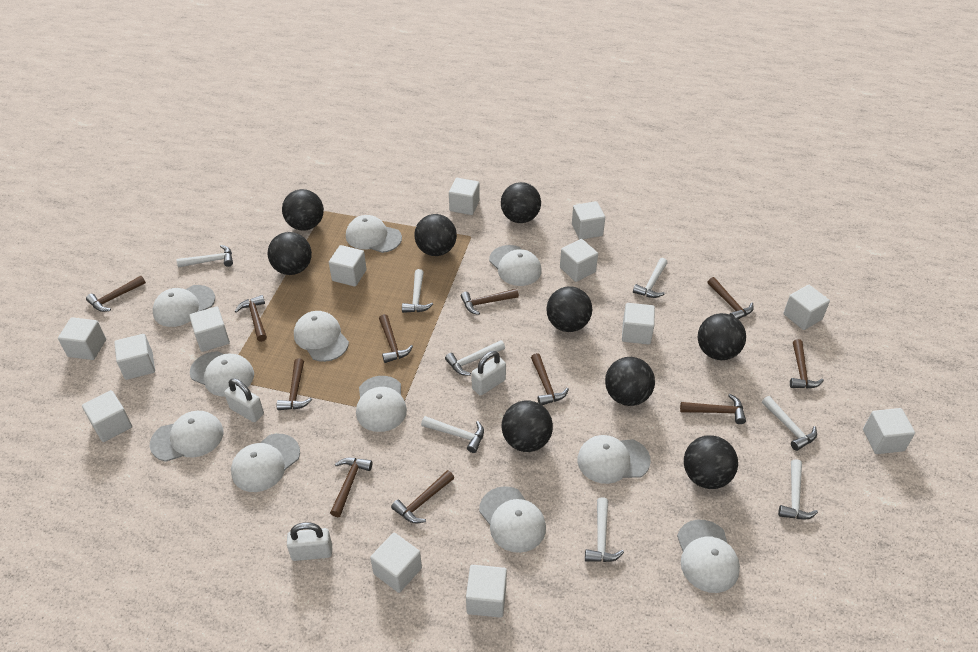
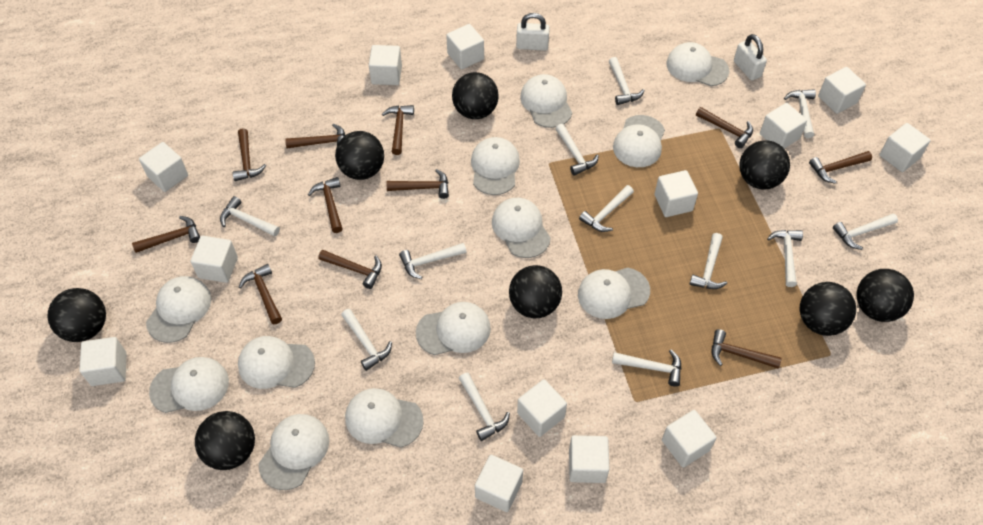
black ball: [268,232,312,275] [282,189,324,230] [414,214,457,256] [501,182,541,223] [501,401,553,452] [546,286,592,332] [605,357,655,406] [684,435,738,489] [698,313,746,360] = 9 -> [47,288,106,342] [195,411,255,470] [335,131,384,180] [452,72,499,119] [509,265,562,318] [739,140,790,189] [800,282,856,336] [857,269,914,322] = 8
white cap: [150,411,223,462] [153,285,215,327] [190,351,254,397] [231,434,300,492] [294,311,349,362] [346,215,402,253] [356,376,407,432] [479,486,546,553] [489,245,542,286] [577,435,651,484] [677,520,740,593] = 11 -> [146,276,211,343] [149,357,229,413] [238,336,315,389] [259,414,329,490] [345,388,424,448] [416,302,491,355] [471,137,520,195] [492,198,551,258] [520,74,572,128] [578,268,650,319] [613,115,665,167] [666,42,729,86] = 12
white hammer: [176,245,233,268] [402,269,433,313] [421,416,484,453] [445,340,505,376] [585,497,624,562] [633,258,668,298] [762,396,817,451] [778,459,818,519] = 8 -> [220,196,280,237] [341,309,392,371] [399,243,467,279] [459,373,510,441] [555,124,599,176] [579,185,634,232] [609,57,645,105] [612,350,681,387] [690,233,727,289] [767,230,803,287] [784,89,816,138] [833,213,898,250] = 12
white padlock: [224,378,264,422] [287,522,332,561] [471,351,506,396] = 3 -> [516,13,550,51] [734,34,767,80] = 2

